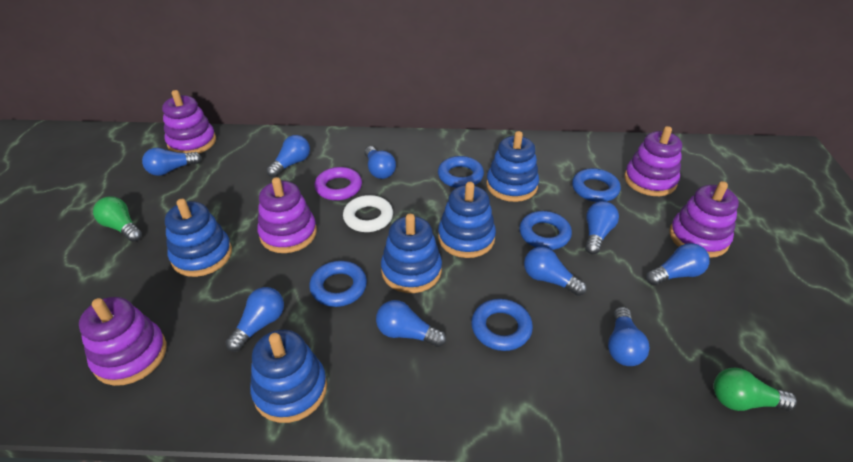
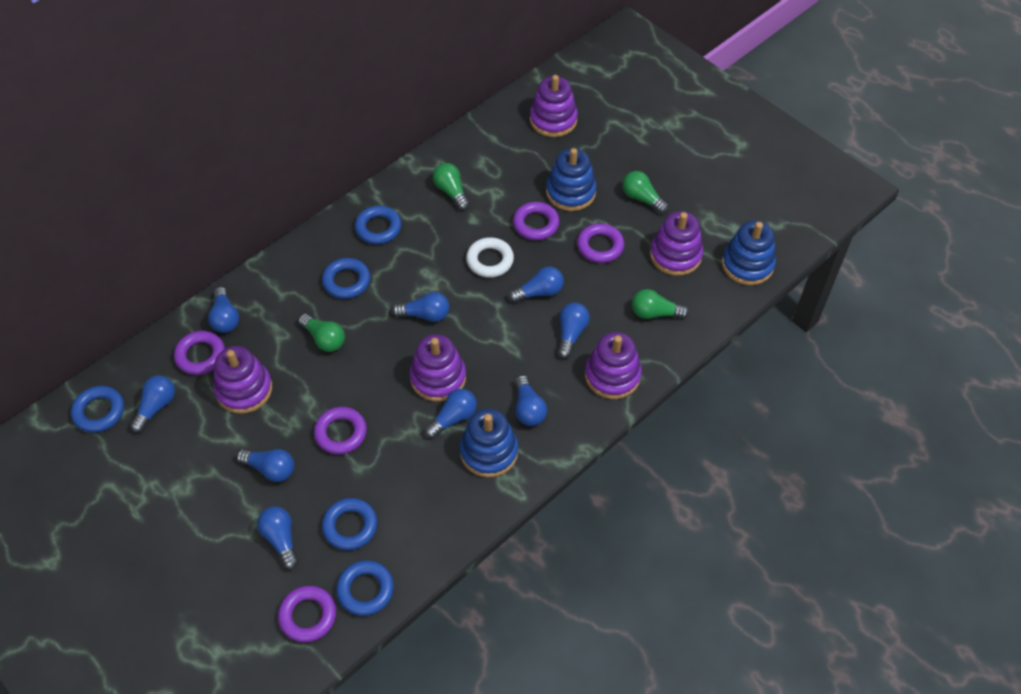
blue stacking toy: [165,199,232,277] [250,330,327,423] [381,214,442,293] [438,182,496,258] [486,131,539,202] = 5 -> [460,408,518,478] [546,148,597,211] [722,221,776,285] = 3
green light bulb: [93,196,142,242] [713,368,797,411] = 2 -> [299,314,345,352] [433,163,470,210] [622,171,669,214] [632,289,689,319] = 4
purple ring: [314,167,362,201] = 1 -> [174,331,225,375] [278,586,336,642] [314,407,367,454] [513,202,560,240] [577,223,624,263] = 5

